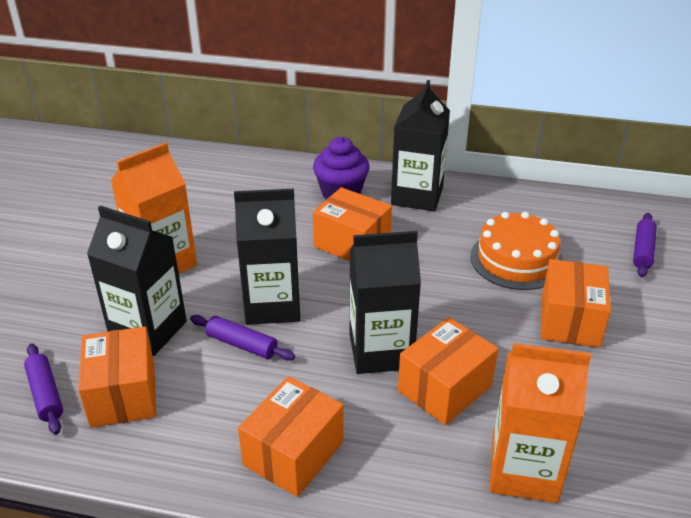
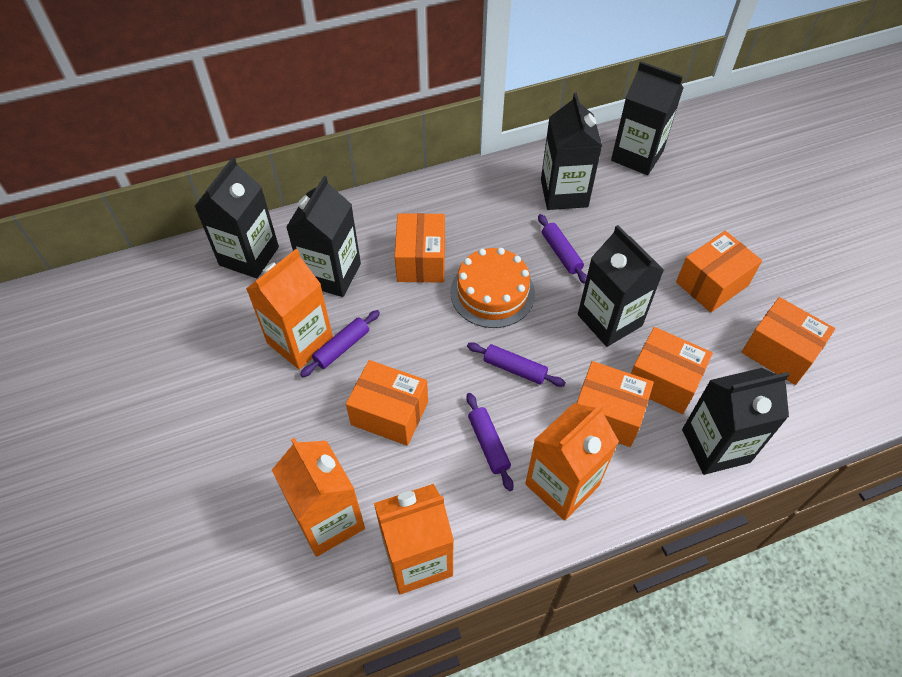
black carton: [87,206,187,356] [234,189,300,325] [350,231,421,374] [391,80,450,211] = 4 -> [194,157,279,278] [286,176,361,297] [541,93,602,210] [578,225,664,347] [611,61,683,175] [682,368,789,475] = 6
orange box: [78,326,156,428] [238,376,344,497] [313,187,392,261] [398,317,498,425] [541,259,611,348] = 5 -> [346,360,428,446] [394,213,445,283] [576,361,654,447] [631,327,713,414] [676,231,762,313] [742,297,835,385] = 6
orange carton: [110,142,197,274] [490,343,591,503] = 2 -> [246,249,333,370] [272,438,365,557] [374,484,454,595] [525,403,619,520] = 4
purple cupcake: [313,137,370,200] = 1 -> none = 0
purple rolling pin: [24,343,63,435] [190,315,295,361] [633,213,657,277] = 3 -> [300,310,380,377] [466,393,514,491] [467,342,566,387] [538,214,587,284] = 4

